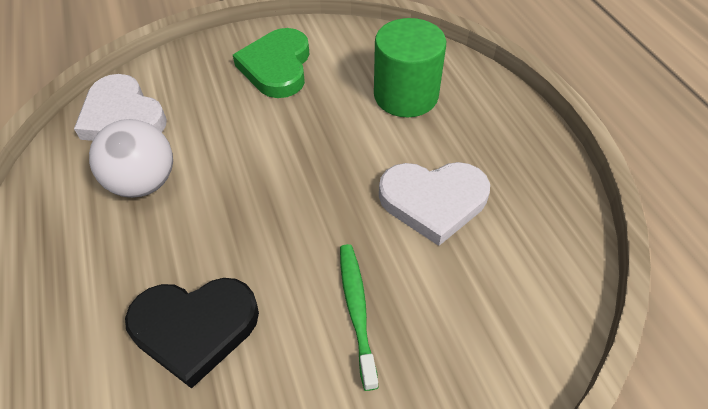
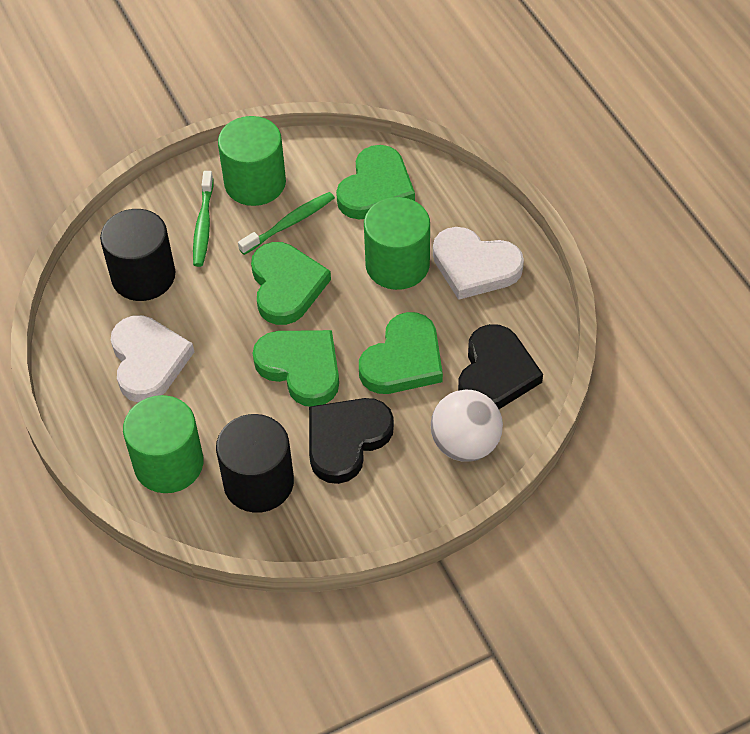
black cylinder: none = 0 -> [100,209,175,301] [216,414,294,513] = 2
black heart: [125,278,259,389] = 1 -> [309,398,394,484] [458,324,543,409] = 2
green cylinder: [374,18,446,117] = 1 -> [123,395,203,493] [218,116,286,206] [364,197,430,290] = 3
green heart: [233,28,309,98] = 1 -> [251,242,331,325] [253,330,339,406] [336,145,415,219] [359,312,443,394] = 4
green toothbrush: [340,244,379,391] = 1 -> [193,171,214,267] [238,192,335,255] = 2

